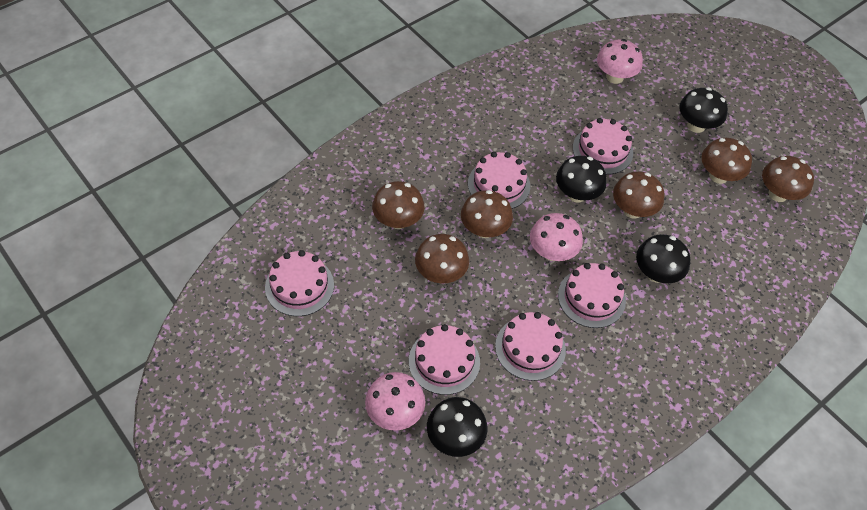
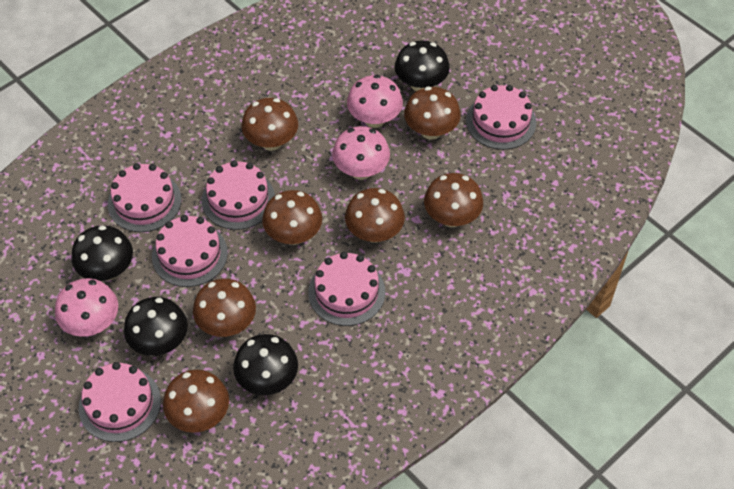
brown mushroom: [372,181,425,229] [415,234,469,283] [461,190,513,238] [613,172,664,219] [702,138,752,184] [762,156,814,202] = 6 -> [163,370,229,433] [193,279,256,337] [241,98,298,151] [262,190,322,245] [345,188,405,243] [404,87,461,140] [424,173,483,227] = 7

